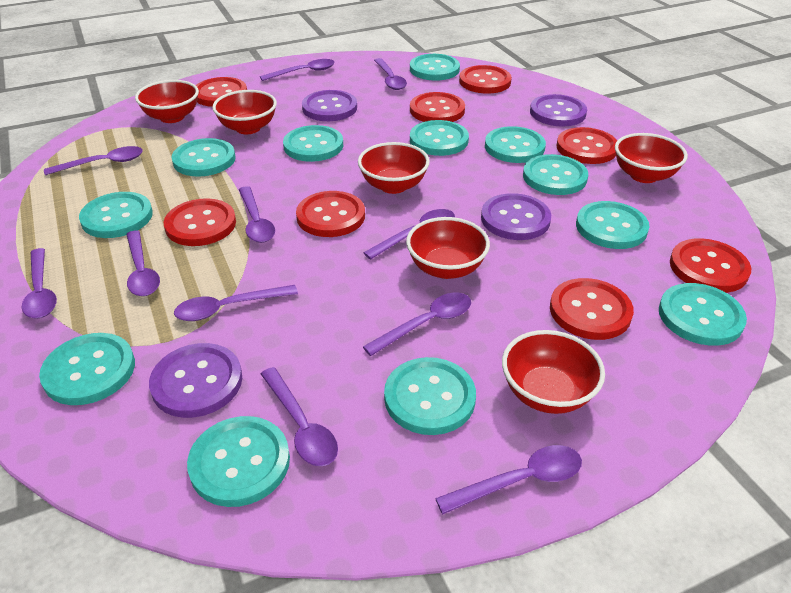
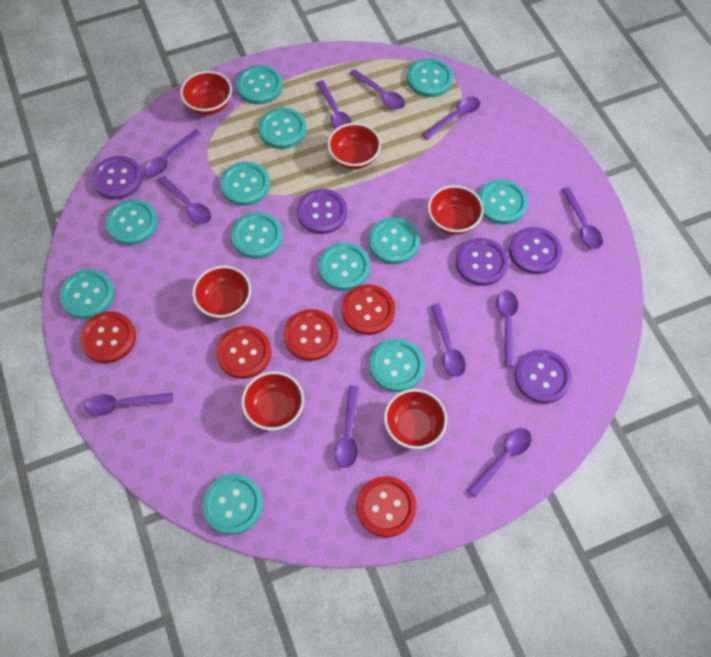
purple button: [149,343,242,418] [302,90,357,121] [481,193,551,240] [530,94,587,127] = 4 -> [92,156,143,200] [297,189,347,234] [456,238,509,286] [509,227,562,274] [515,350,572,404] = 5
red button: [164,198,236,246] [196,77,247,107] [296,191,365,237] [410,92,465,122] [459,65,512,93] [550,278,634,340] [557,127,617,164] [670,238,751,293] = 8 -> [80,311,136,363] [216,326,271,379] [284,309,338,361] [342,284,395,335] [356,476,416,537] = 5

